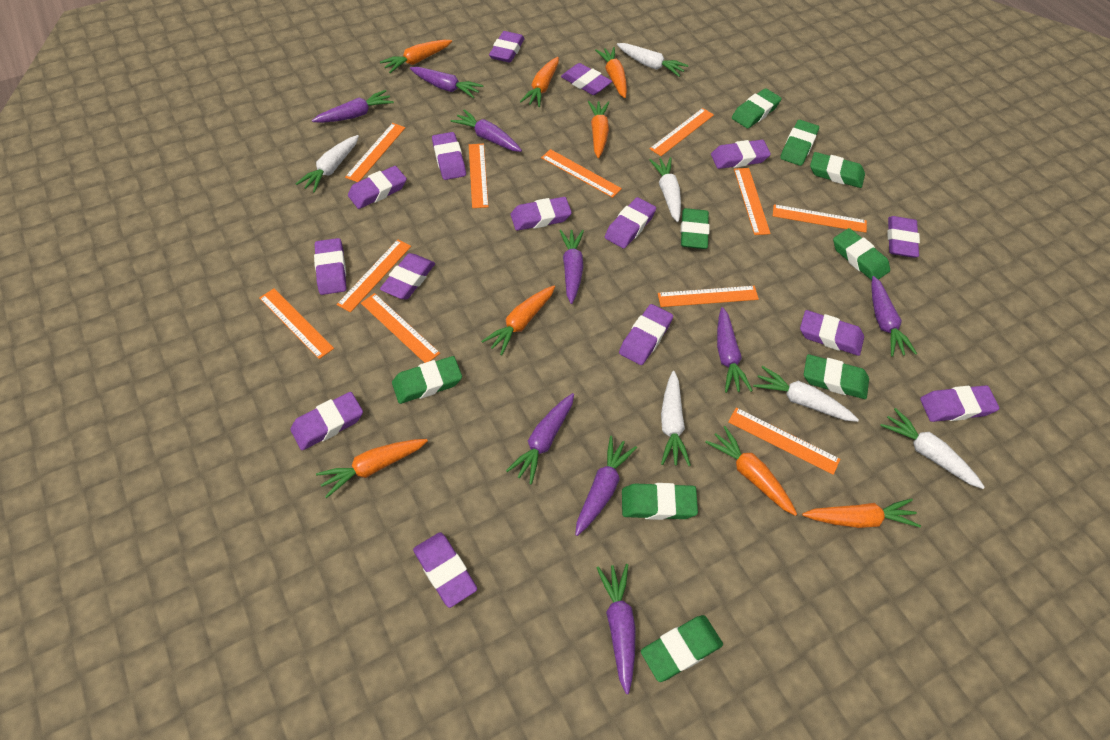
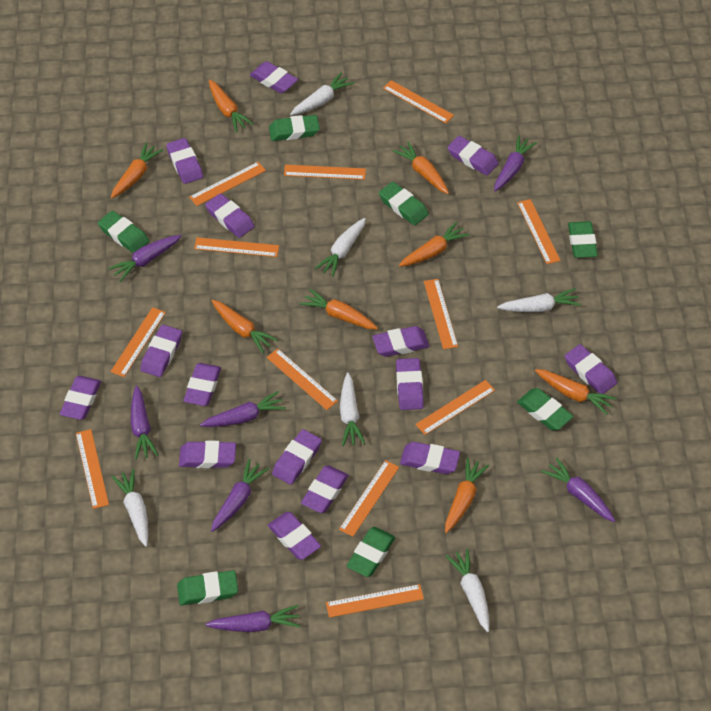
green eraser: [392,356,462,404] [622,483,698,520] [641,615,723,682] [681,208,709,249] [732,88,782,128] [780,120,819,166] [804,354,869,399] [810,152,865,188] [833,228,890,280] = 9 -> [98,211,149,253] [177,570,238,605] [269,115,320,141] [347,527,395,577] [379,182,429,225] [517,388,573,430] [568,221,598,258] = 7
orange ruler: [259,288,334,359] [336,239,411,312] [345,123,405,182] [361,293,440,363] [469,144,489,208] [541,149,622,198] [650,108,714,156] [658,286,759,307] [728,407,840,475] [734,168,771,235] [773,204,867,233] = 11 -> [76,429,109,509] [111,307,166,377] [190,162,266,206] [194,237,279,257] [266,349,338,410] [284,165,366,180] [326,584,424,618] [339,460,399,537] [383,80,454,123] [415,380,495,435] [424,279,458,349] [517,199,561,264] = 12
purple carrot: [312,90,394,123] [410,67,484,98] [450,109,522,152] [506,393,574,485] [559,229,584,304] [575,436,637,536] [596,564,636,694] [717,307,753,393] [871,276,917,357] = 9 -> [108,235,181,282] [130,385,158,460] [200,391,286,427] [205,605,300,632] [211,459,269,532] [494,136,537,191] [541,458,615,522] = 7

